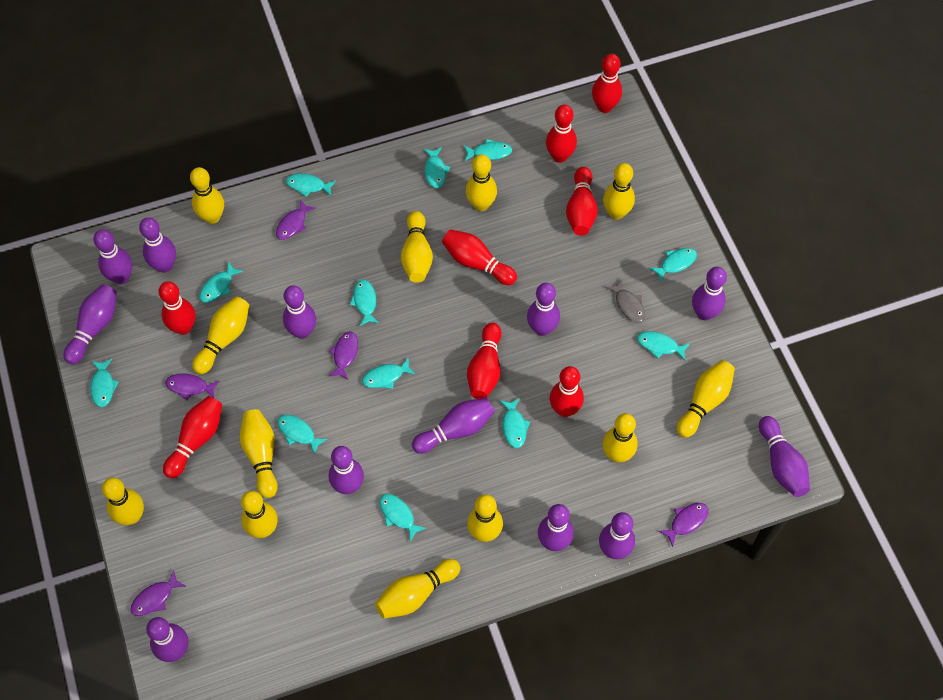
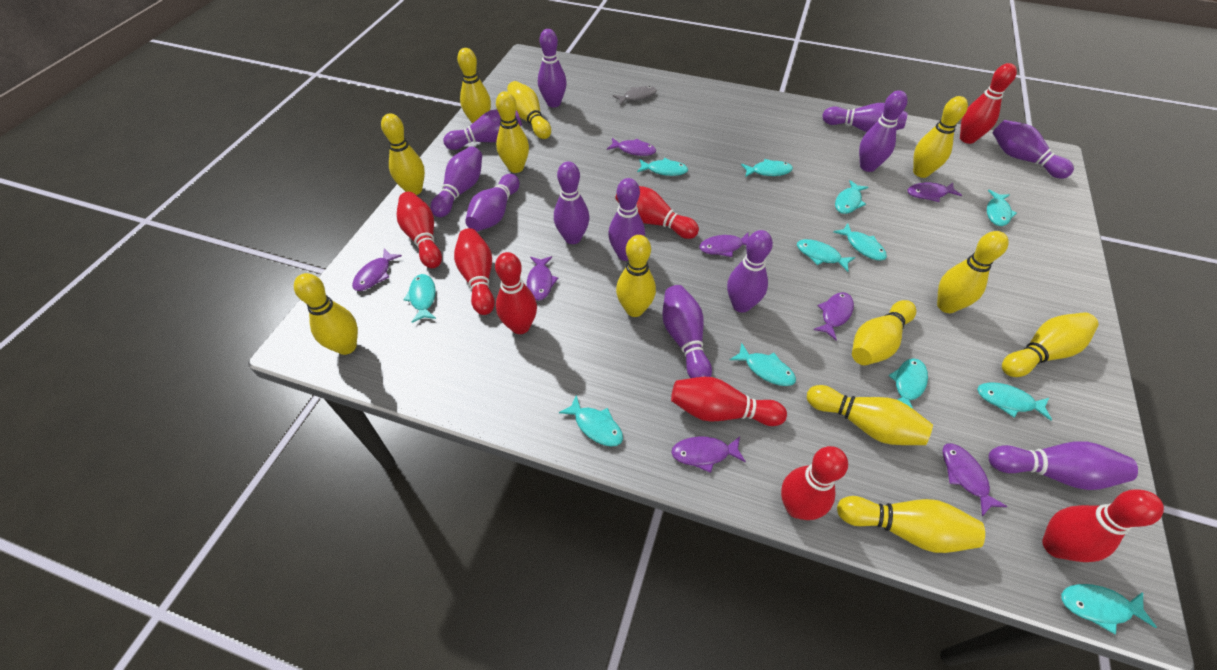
purple fish: [130,570,186,616] [165,373,220,401] [276,199,316,240] [329,331,358,380] [658,503,708,547] = 5 -> [352,249,402,291] [527,256,558,301] [607,138,656,156] [671,436,746,473] [699,232,749,257] [813,292,854,340] [907,182,962,202] [942,443,1008,516] = 8

